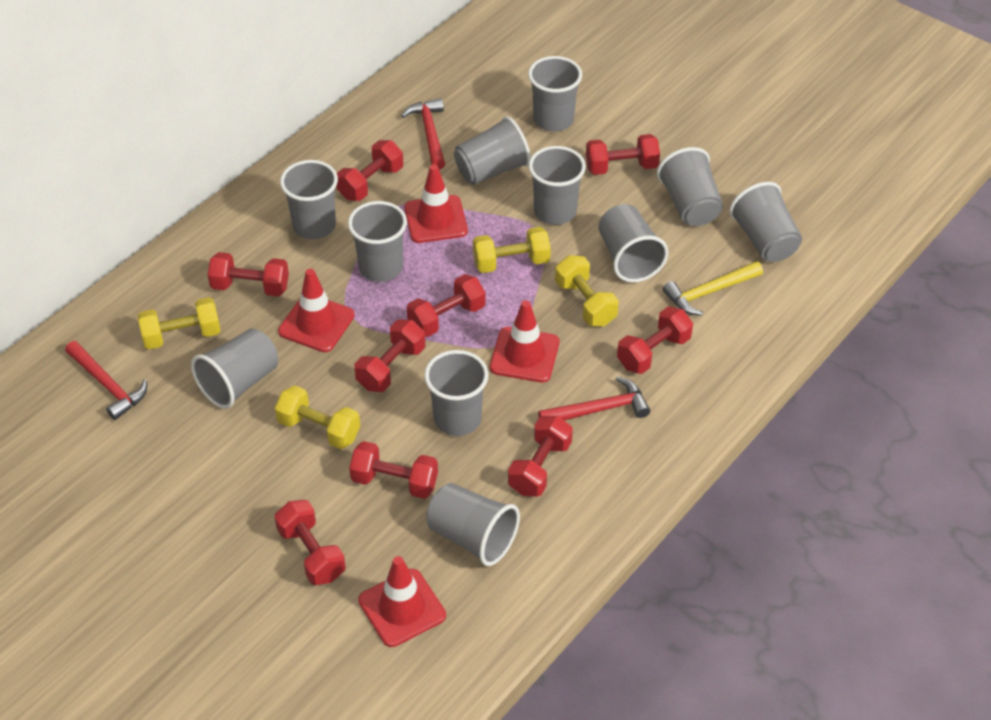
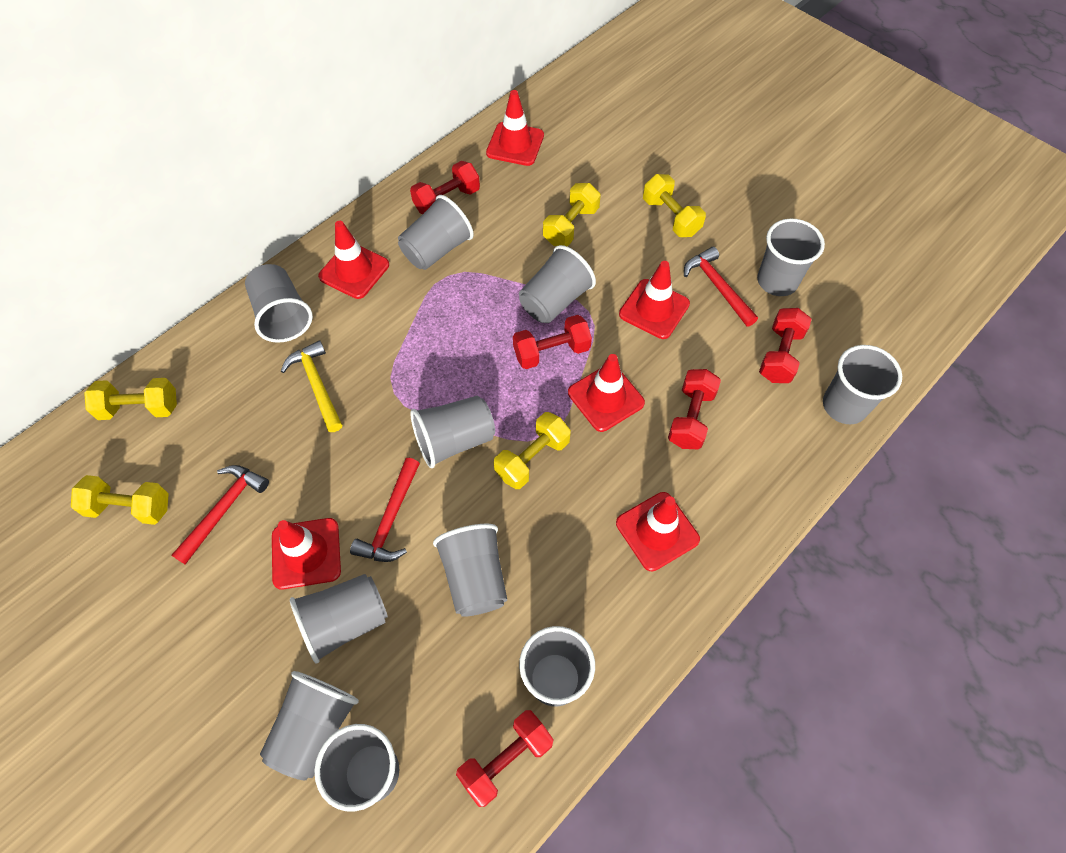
red dumbbell: [208,252,289,297] [274,500,346,585] [336,140,403,201] [349,441,438,499] [354,320,425,392] [407,274,485,337] [508,416,573,496] [586,134,660,175] [617,306,693,374] = 9 -> [410,161,480,214] [456,710,554,807] [513,315,592,369] [668,369,721,449] [759,308,812,383] = 5
red traffic cone: [278,269,355,352] [358,556,446,647] [404,164,468,243] [490,300,559,382] = 4 -> [272,518,341,590] [318,221,389,299] [486,90,544,166] [568,354,645,432] [616,492,700,571] [619,261,690,339] = 6
yellow dumbbell: [138,297,221,349] [275,385,360,449] [473,227,551,273] [555,255,619,326] = 4 -> [71,475,169,525] [84,378,177,420] [494,412,571,489] [543,183,601,246] [643,174,706,237] = 5

